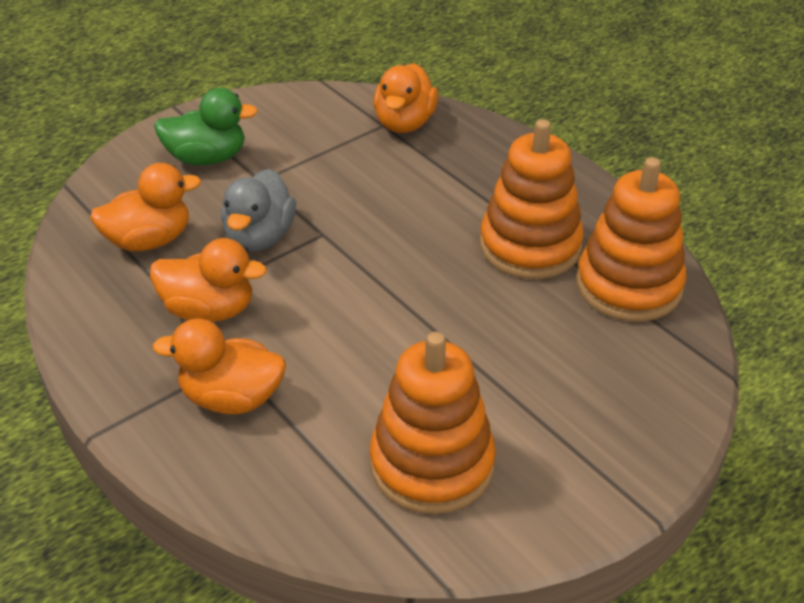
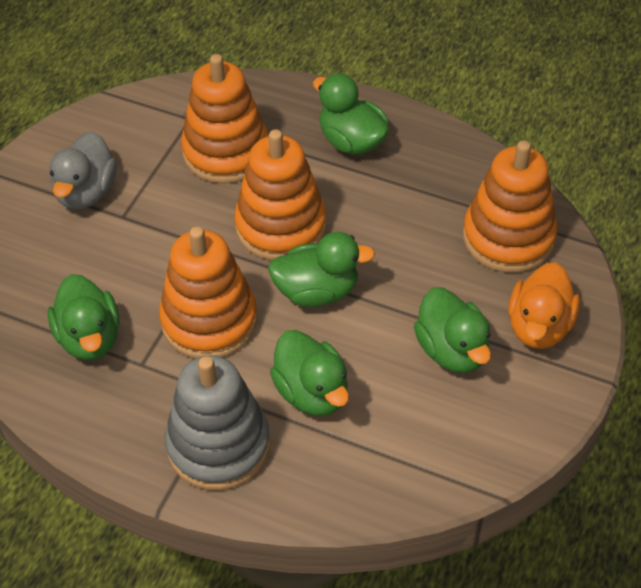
green duck: [154,88,258,166] = 1 -> [48,274,119,360] [268,232,375,307] [270,330,349,416] [313,74,389,155] [414,287,491,373] = 5
grey stacking toy: none = 0 -> [165,355,270,490] = 1
orange duck: [90,163,201,251] [150,238,267,322] [153,319,286,414] [374,63,438,133] = 4 -> [508,262,580,349] = 1
orange stacking toy: [370,332,496,514] [480,119,584,279] [576,157,686,322] = 3 -> [159,227,257,358] [181,54,268,184] [234,129,327,260] [463,141,557,273] = 4

